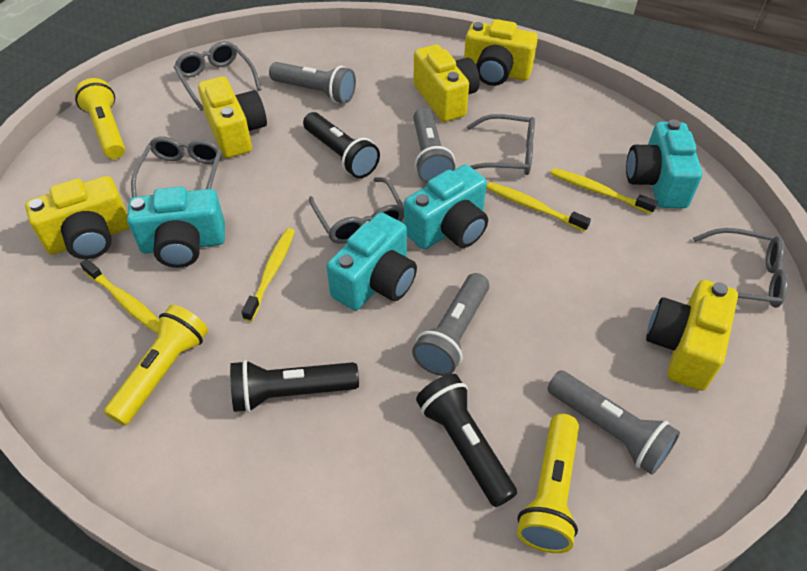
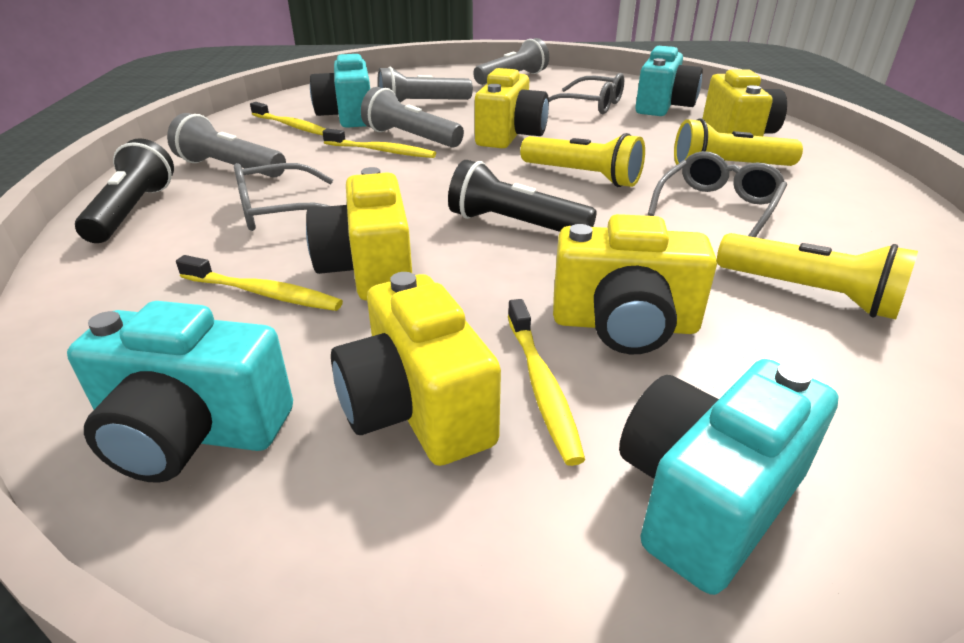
black flashlight: [230,360,359,413] [303,112,380,178] [416,374,517,507] = 3 -> [75,138,174,243] [448,160,597,232] = 2
grey glasses: [131,136,222,198] [174,41,261,111] [309,177,404,244] [467,114,535,175] [693,228,788,308] = 5 -> [234,163,333,231] [549,73,624,114] [647,151,787,237] = 3

